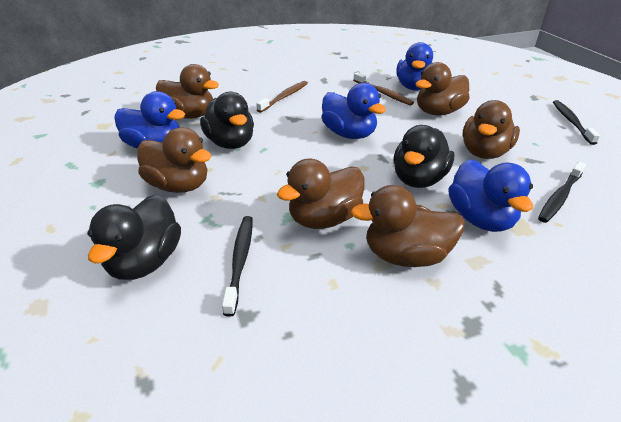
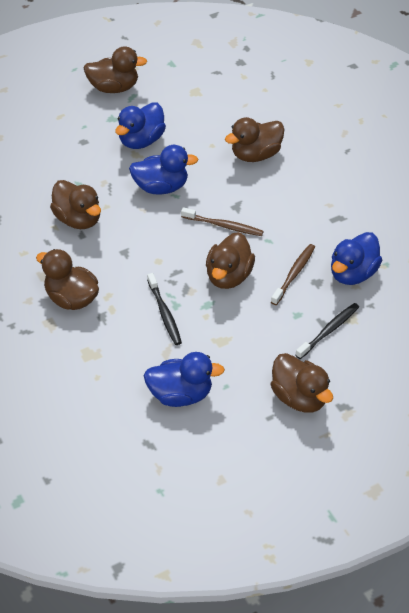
black duck: [87,194,181,280] [200,92,254,149] [393,125,454,188] = 3 -> none = 0
black toothbrush: [222,216,253,317] [538,162,586,223] [553,100,600,145] = 3 -> [147,273,182,345] [295,303,359,359] = 2

